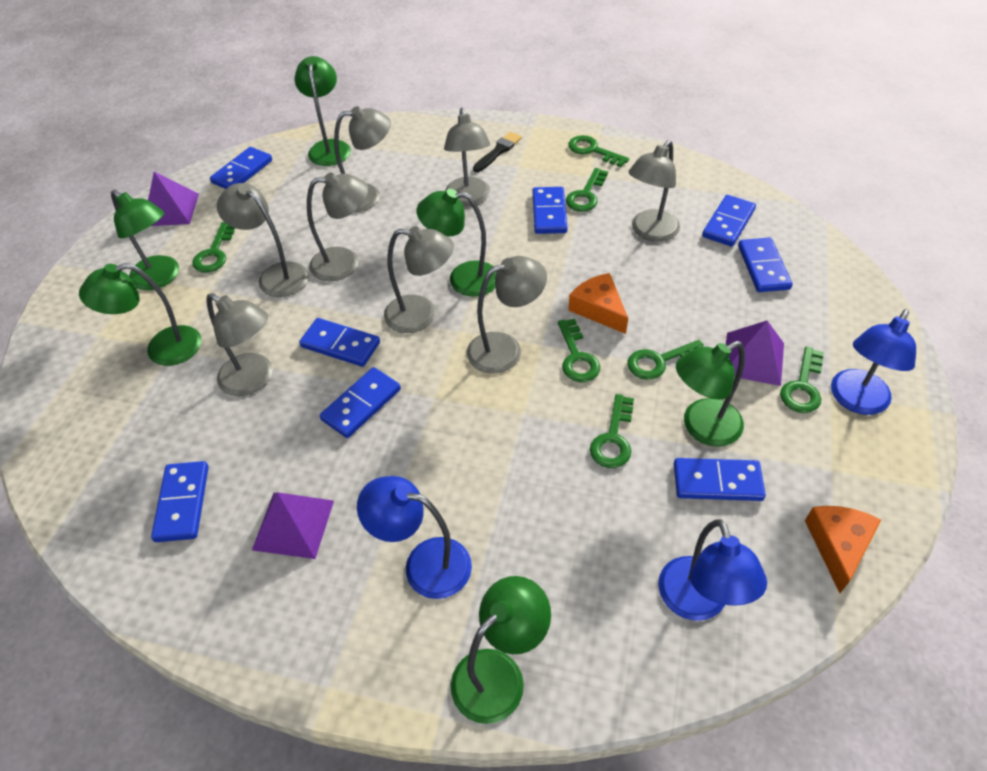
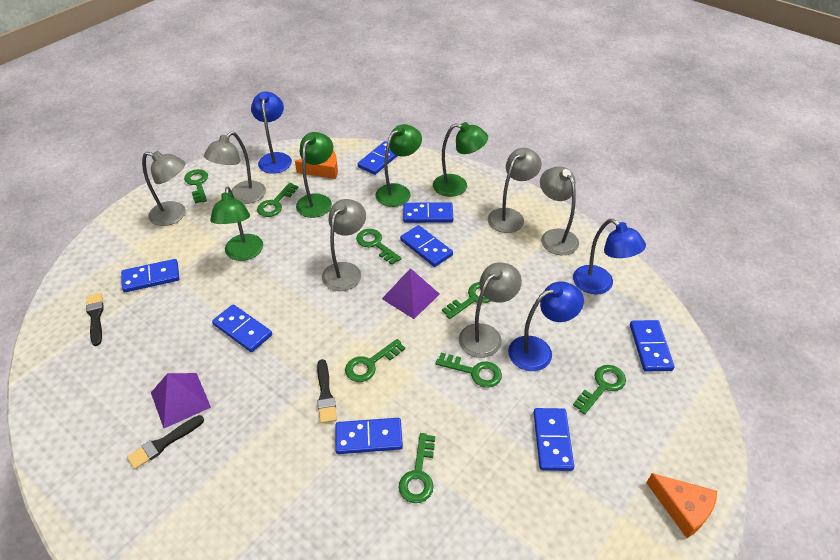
black brush: [473,132,522,172] = 1 -> [86,293,104,346] [127,415,204,469] [317,359,337,423] = 3
green key: [192,222,236,273] [558,319,600,382] [566,168,608,212] [568,135,629,167] [590,394,634,468] [628,340,704,380] [780,347,824,413] = 7 -> [184,169,208,204] [257,183,298,217] [345,339,405,382] [356,229,402,265] [399,433,435,503] [436,353,502,388] [442,282,490,319] [573,365,626,414] = 8
green lamp: [79,263,201,366] [111,190,179,290] [295,56,351,166] [416,189,497,297] [451,576,551,724] [676,341,745,447] = 6 -> [210,186,263,261] [296,132,333,218] [375,124,422,207] [433,122,488,197] = 4
grey lamp: [206,293,272,396] [217,183,309,297] [307,172,368,281] [334,106,391,212] [384,226,454,333] [444,108,490,206] [467,256,547,373] [629,140,680,242] = 8 -> [142,151,186,226] [204,132,266,204] [322,199,366,291] [459,262,522,358] [488,148,542,233] [540,166,579,255] = 6
purple pyramid: [148,172,199,226] [252,492,334,559] [726,321,784,386] = 3 -> [151,373,211,428] [382,268,440,319] = 2

